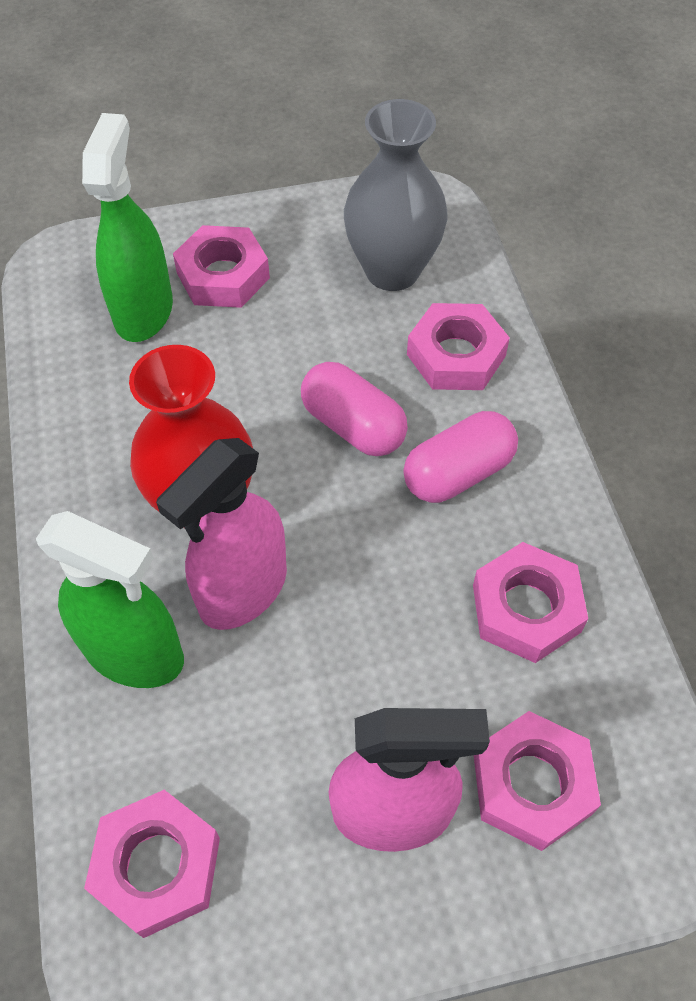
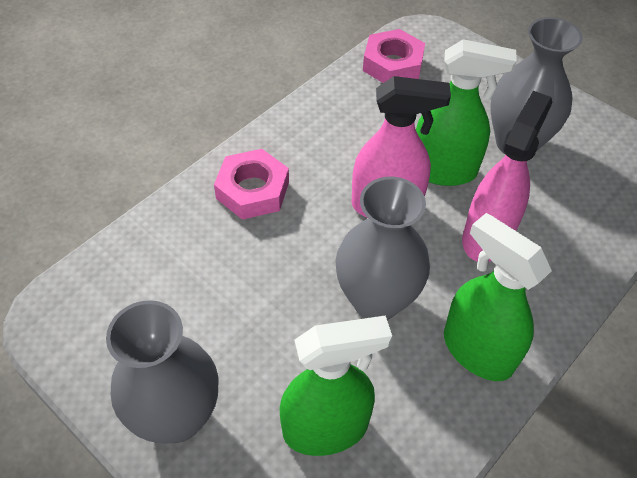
green spray bottle: [36,511,184,688] [82,113,173,342] = 2 -> [280,315,392,456] [416,39,517,186] [444,213,552,381] = 3
grey vase: [344,99,448,291] = 1 -> [106,300,218,444] [335,177,430,320] [490,17,583,155] = 3
pink capsule: [301,362,408,456] [403,411,518,503] = 2 -> none = 0
pink nut: [84,790,220,938] [173,225,270,308] [407,303,510,390] [473,542,588,663] [474,711,601,851] = 5 -> [214,149,289,220] [363,29,425,83] = 2
red vase: [129,345,253,519] = 1 -> none = 0

